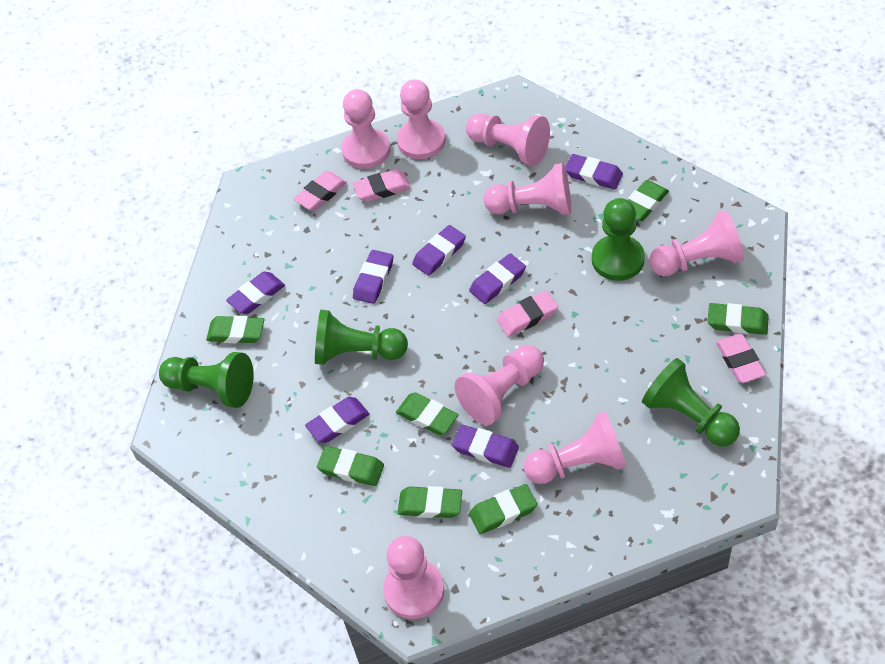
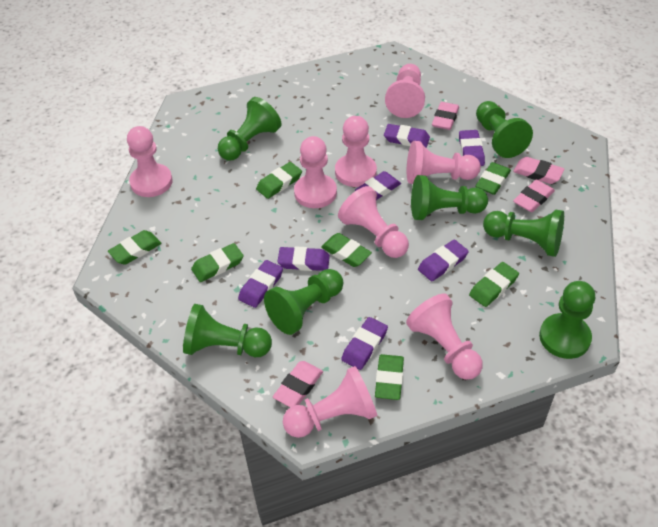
green pawn: [159,352,254,408] [315,310,408,365] [592,198,645,281] [642,358,740,447] = 4 -> [183,304,272,357] [218,97,281,161] [264,269,343,335] [411,175,488,220] [476,101,533,158] [483,210,564,257] [539,281,595,359] = 7

